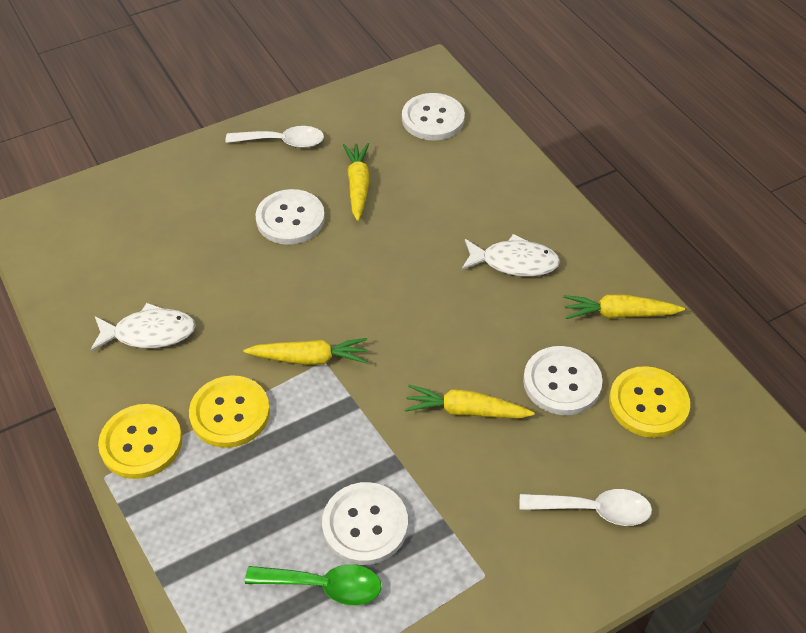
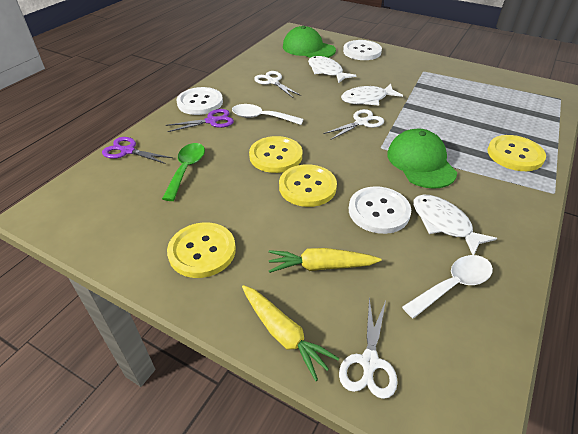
green cap: none = 0 -> [283,26,336,58] [387,128,457,189] = 2
purple scissors: none = 0 -> [102,137,173,164] [166,109,234,132] = 2
white button: [255,189,325,245] [322,482,408,565] [402,93,465,141] [523,346,602,415] = 4 -> [177,87,223,115] [343,40,382,60] [349,186,411,234] = 3
white fish: [90,303,196,351] [461,234,560,277] = 2 -> [308,56,357,83] [341,84,403,106] [413,195,497,255] = 3
white scissors: none = 0 -> [254,71,301,98] [323,109,384,140] [339,297,398,399] = 3
yellow button: [98,404,182,479] [189,375,270,448] [609,366,690,438] = 3 -> [167,222,236,278] [249,136,302,173] [279,164,337,207] [488,135,546,171] = 4
yellow carrot: [243,338,367,365] [343,143,370,221] [404,385,535,419] [563,295,685,319] = 4 -> [242,285,340,381] [269,248,382,273] = 2

